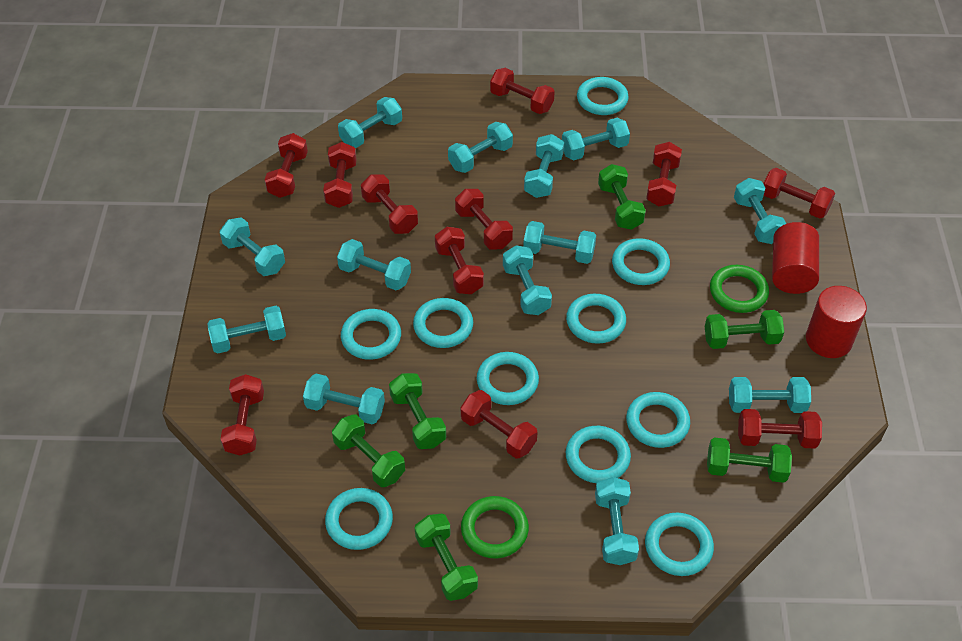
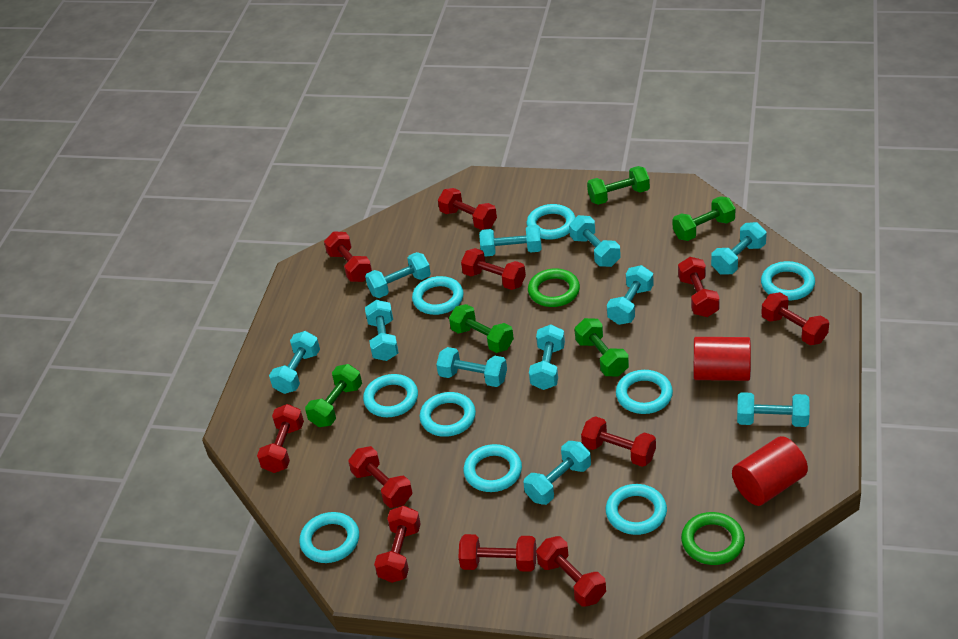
green dumbbell: [332,414,405,487] [389,373,446,449] [415,513,478,601] [598,164,646,230] [704,310,784,349] [707,437,792,483] = 6 -> [305,364,362,427] [449,304,514,353] [575,318,629,376] [587,166,650,205] [673,196,735,241] = 5
turquoise dumbbell: [207,306,286,354] [220,217,285,276] [303,374,385,424] [337,239,411,290] [338,97,402,148] [448,122,513,173] [503,245,552,315] [523,221,596,264] [524,134,564,198] [562,118,630,161] [595,477,639,565] [729,377,811,413] [734,178,786,244] = 13 -> [269,331,320,394] [365,252,431,298] [365,300,399,361] [436,347,507,387] [479,225,542,257] [524,441,591,505] [529,324,565,390] [569,215,621,267] [607,265,654,325] [711,222,767,275] [737,392,810,427] = 11
turquoise ring: [325,488,393,550] [341,309,401,360] [413,298,473,348] [477,352,539,405] [566,294,626,344] [566,426,631,483] [577,77,629,115] [612,238,670,285] [626,392,690,448] [645,513,714,576] = 10 -> [299,512,359,563] [363,374,418,417] [412,276,464,315] [420,392,476,437] [463,444,522,492] [527,204,576,240] [606,484,667,535] [616,370,673,414] [761,261,815,301] = 9

